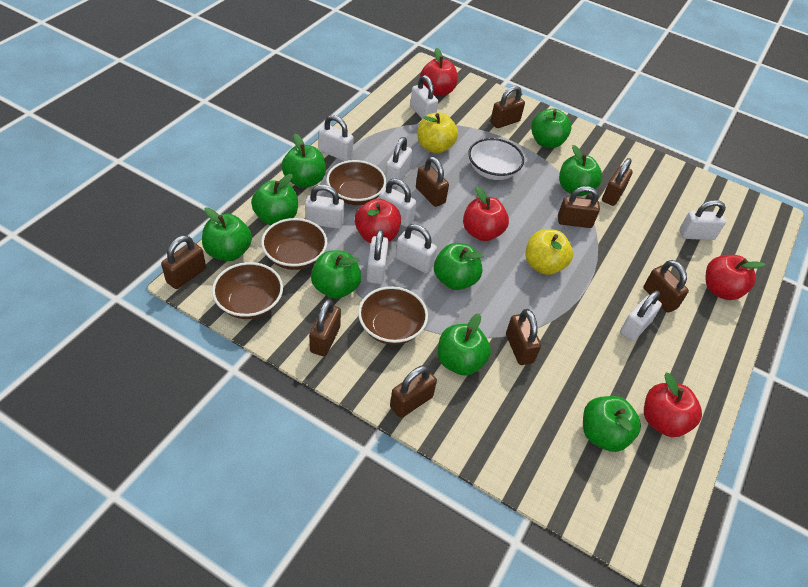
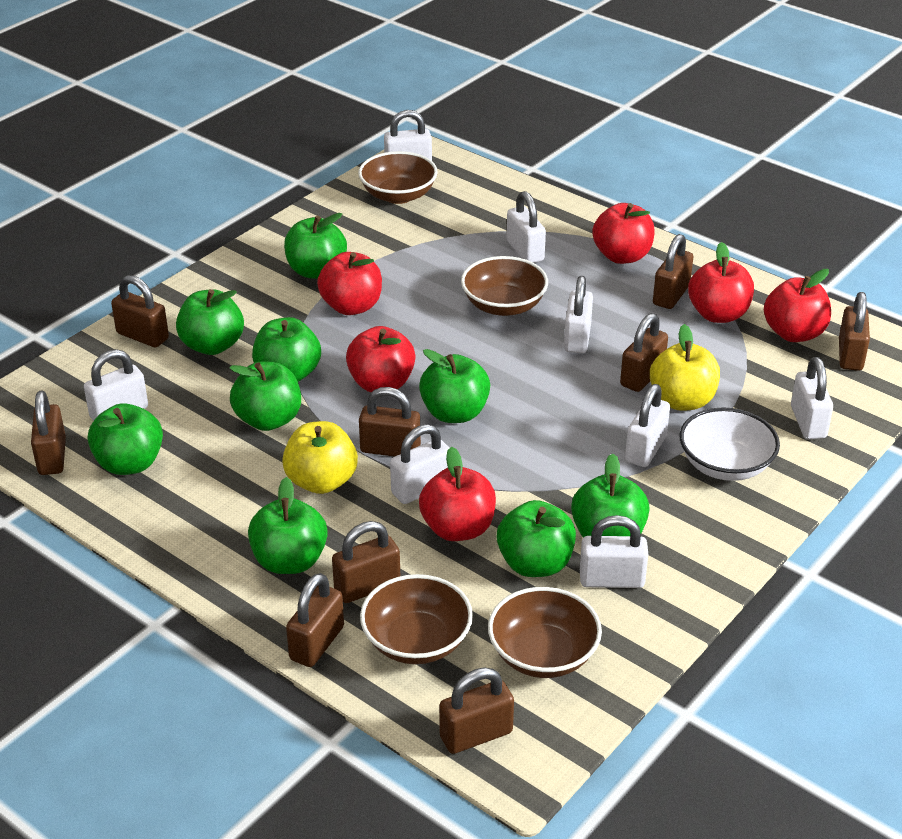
red apple: [355,198,401,243] [420,48,458,96] [463,186,509,241] [644,373,702,437] [706,255,765,300] = 5 -> [317,252,382,315] [346,326,416,392] [419,446,496,541] [592,203,655,264] [688,242,754,323] [764,269,831,342] = 6
white padlock: [305,184,344,229] [319,115,353,161] [367,229,389,284] [379,179,416,227] [385,137,412,187] [396,224,437,273] [410,75,438,119] [620,290,662,341] [680,200,726,240] = 9 -> [84,349,148,421] [384,110,432,161] [390,424,449,504] [506,191,546,263] [564,276,593,353] [580,515,648,588] [625,384,670,467] [791,357,833,439] = 8

